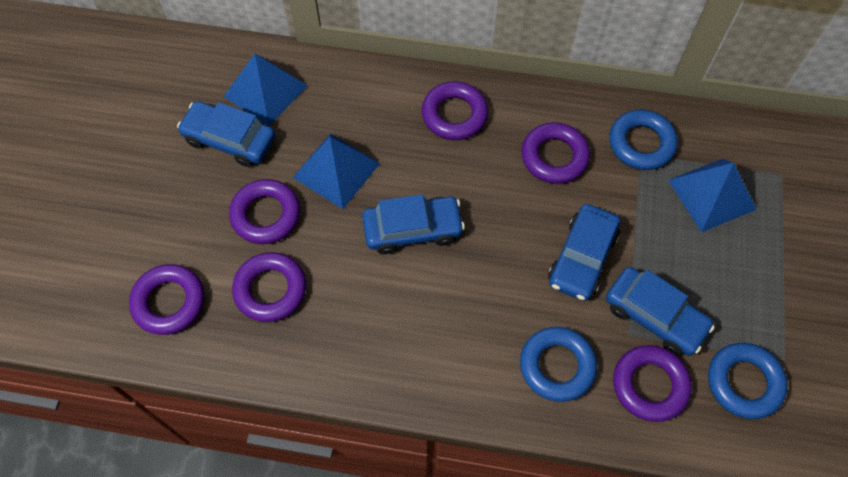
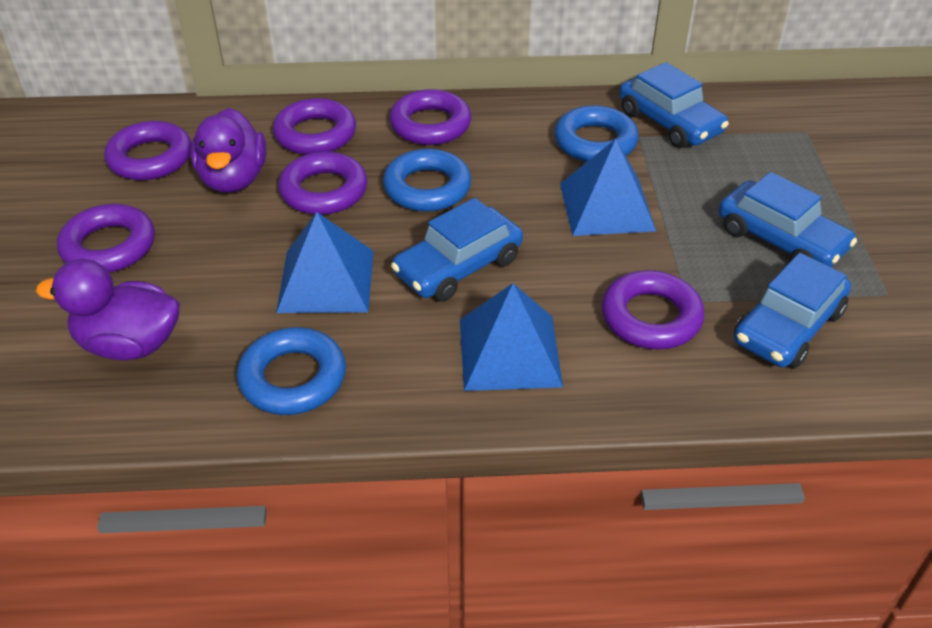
purple duck: none = 0 -> [36,259,180,360] [191,108,266,193] = 2

